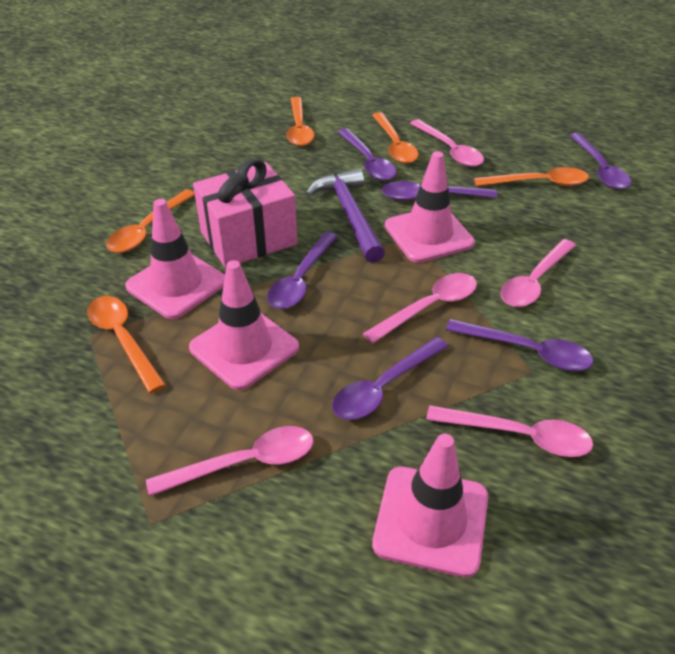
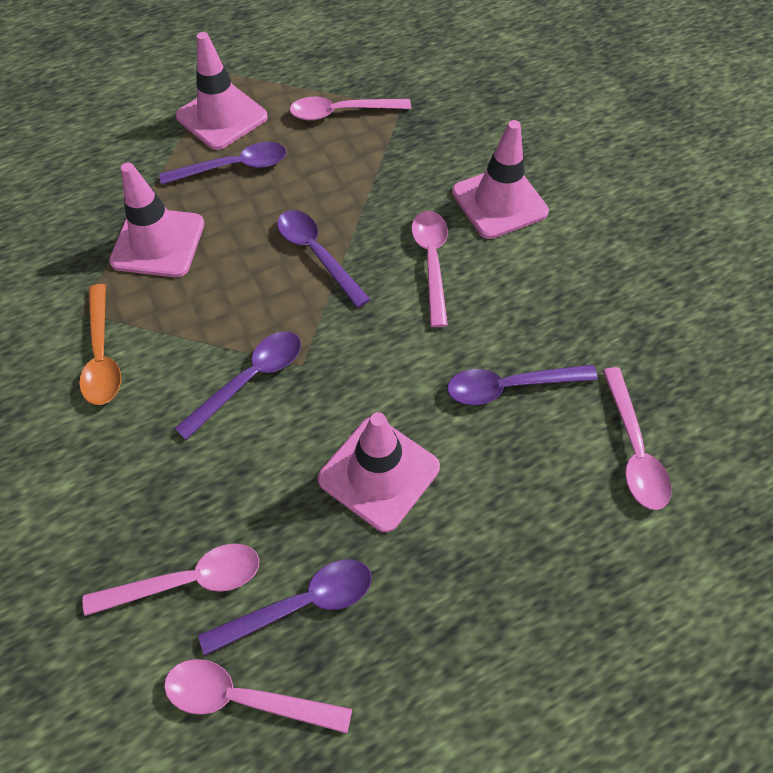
orange spoon: [87,296,166,393] [106,190,195,253] [286,97,314,146] [372,112,418,164] [474,167,589,186] = 5 -> [79,284,121,405] = 1
pink gift: [193,158,297,268] = 1 -> none = 0
purple hammer: [306,168,385,263] = 1 -> none = 0
purple spoon: [267,232,338,309] [332,337,449,420] [338,129,397,181] [381,181,497,201] [446,319,593,371] [570,133,631,190] = 6 -> [159,142,286,185] [175,331,301,440] [198,559,372,655] [277,210,370,308] [447,365,598,405] = 5

